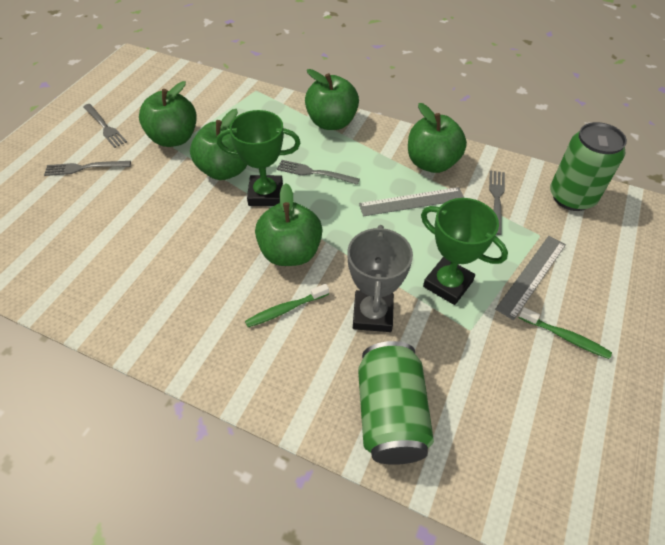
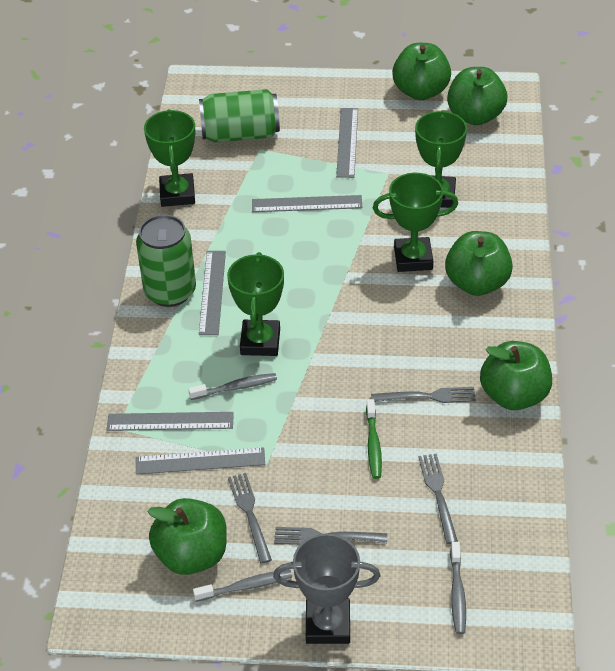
green toothbrush: [245,284,329,327] [518,307,612,359] = 2 -> [366,399,382,479] = 1
green trophy: [217,110,300,206] [421,198,508,305] = 2 -> [144,109,195,207] [227,252,284,356] [373,173,458,272] [415,110,467,208] = 4
grey ruler: [359,187,464,216] [495,236,566,320] = 2 -> [107,412,234,431] [136,447,265,475] [199,251,226,335] [252,195,363,212] [336,108,358,178] = 5
grey toothbrush: none = 0 -> [188,373,277,400] [193,570,292,602] [450,542,466,634] = 3

